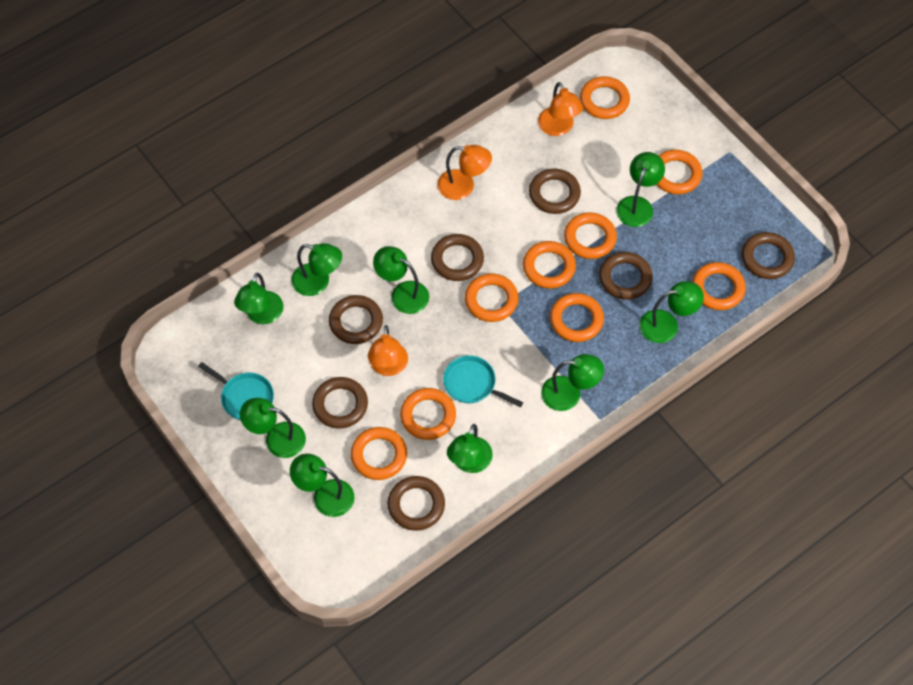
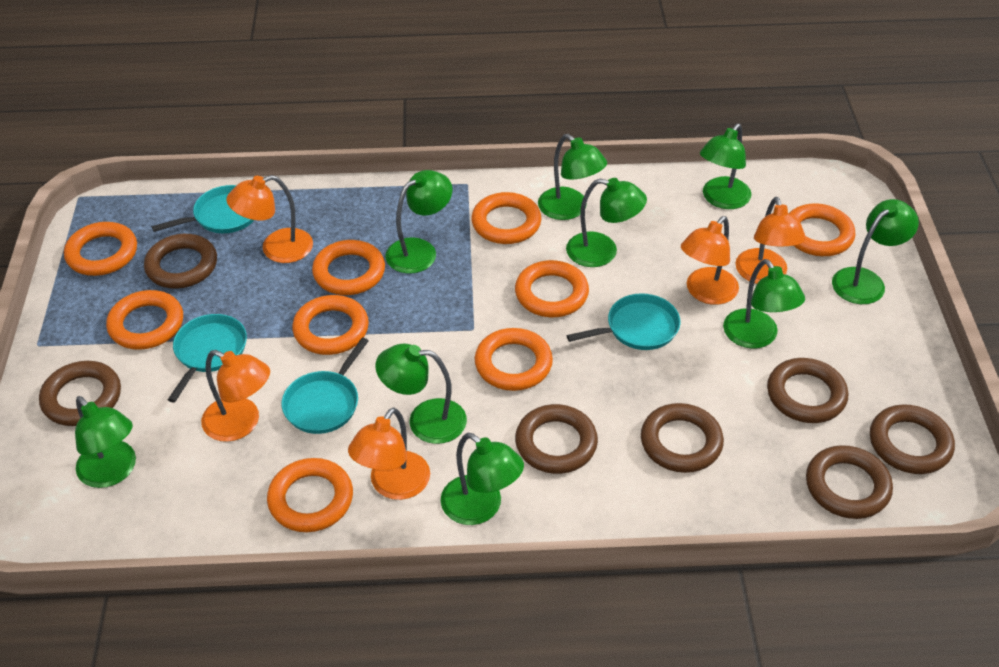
orange lamp: [368,325,408,376] [437,145,492,200] [538,82,583,136] = 3 -> [201,350,270,442] [226,175,313,263] [348,408,430,500] [681,216,739,305] [735,197,806,284] = 5
turquoise pan: [198,362,274,420] [443,355,523,407] = 2 -> [152,185,254,233] [168,314,247,403] [282,337,369,434] [566,293,680,350] = 4

